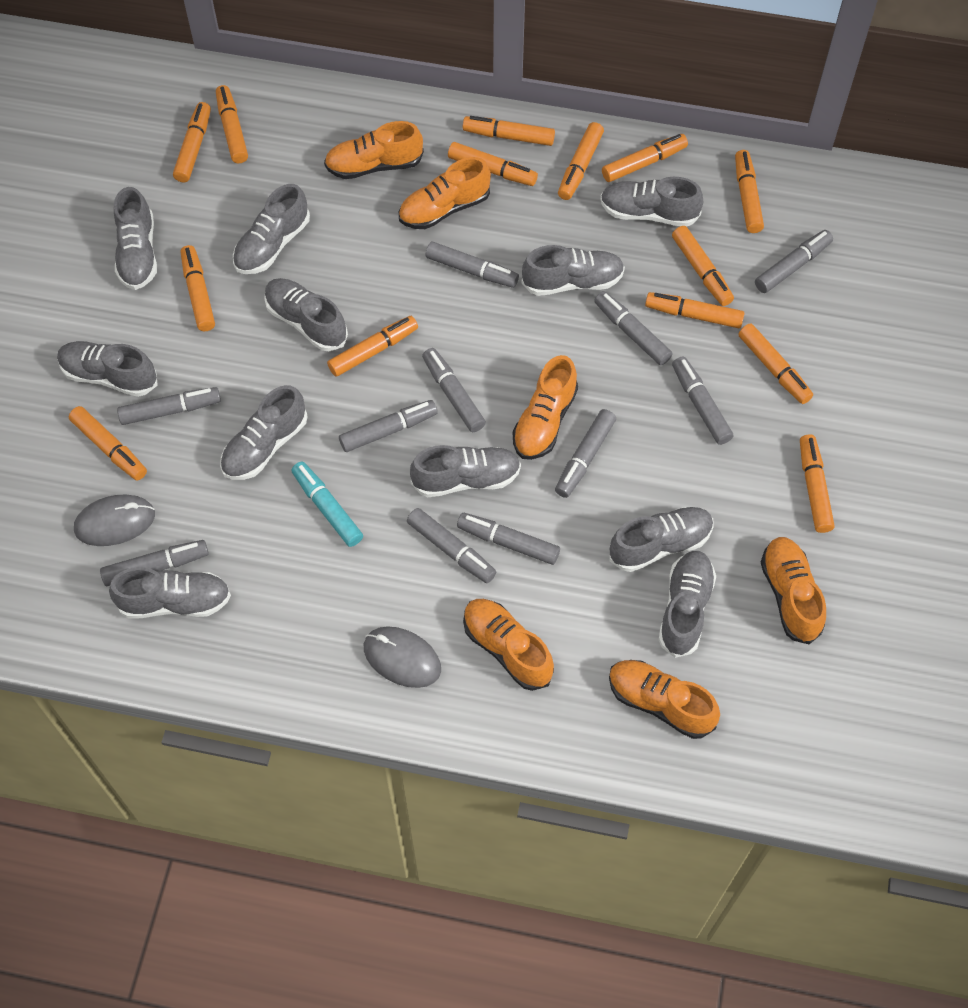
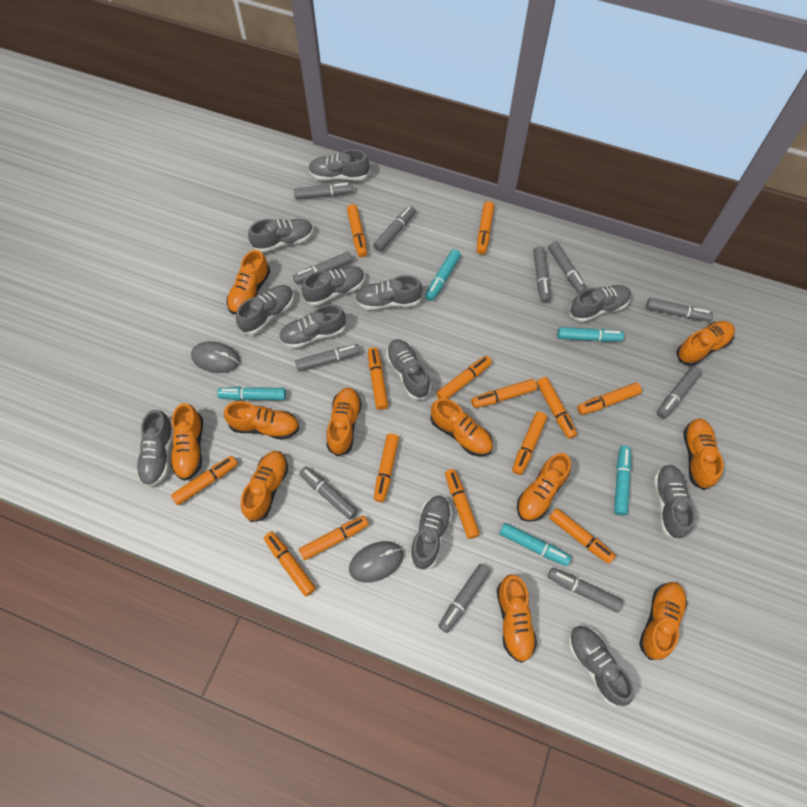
grey shoe: [57,341,158,397] [109,567,231,619] [114,187,157,290] [220,385,308,480] [233,184,310,274] [264,278,348,351] [410,445,521,497] [522,245,625,296] [600,177,703,227] [610,506,714,572] [658,551,716,658] = 11 -> [136,409,174,487] [236,285,294,335] [248,219,314,253] [279,305,346,348] [301,266,365,306] [308,150,370,181] [355,275,423,310] [386,339,431,399] [409,496,452,571] [568,625,634,706] [569,285,631,322] [654,465,695,540] = 12
orange shoe: [324,121,424,179] [399,157,491,229] [463,599,554,691] [513,355,578,460] [609,660,720,739] [761,537,826,644] = 6 -> [171,403,203,481] [224,401,299,440] [227,250,270,314] [241,451,288,522] [326,388,362,457] [430,398,493,456] [497,574,537,663] [517,453,571,522] [639,582,687,660] [676,321,735,366] [683,418,724,490] = 11
turquoise marker: [291,461,363,547] = 1 -> [217,387,286,400] [425,249,461,301] [499,523,571,566] [557,327,624,342] [614,446,631,516] = 5

